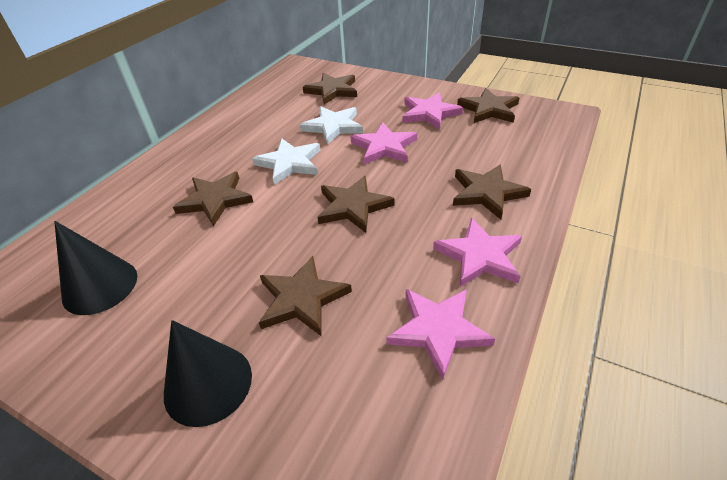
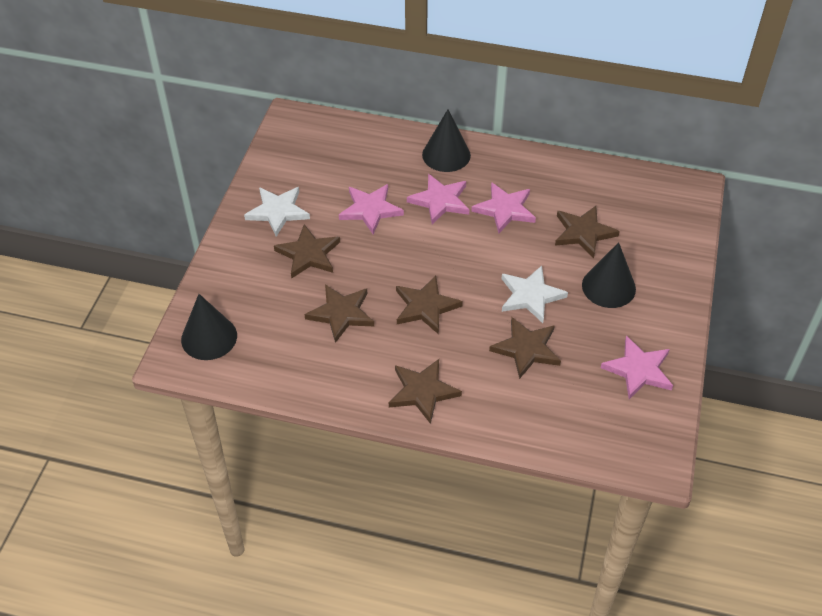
black cone: [54,221,137,315] [164,320,252,427] = 2 -> [181,294,237,360] [422,109,471,172] [582,242,636,308] = 3

